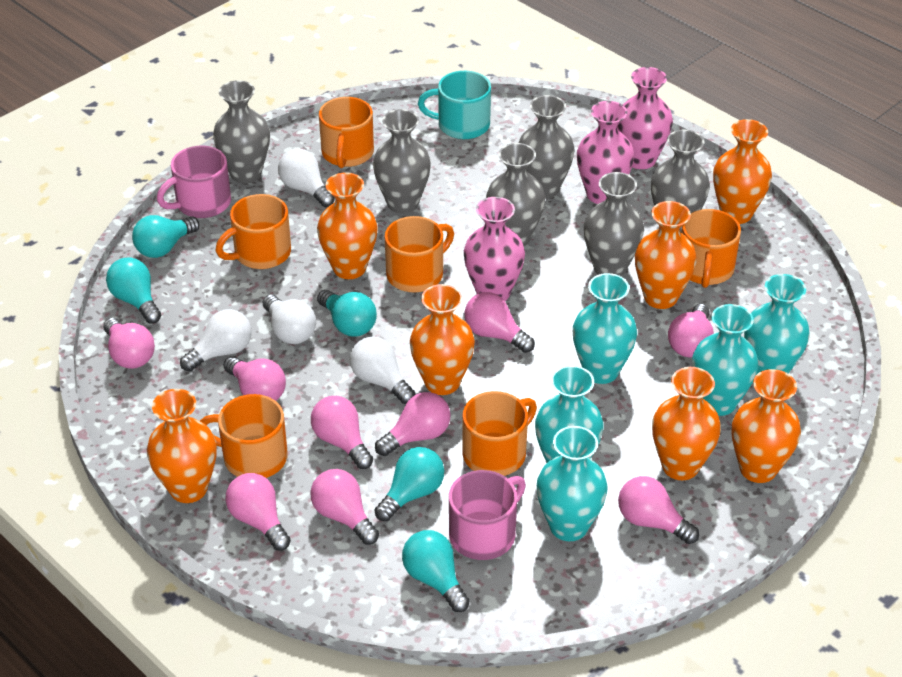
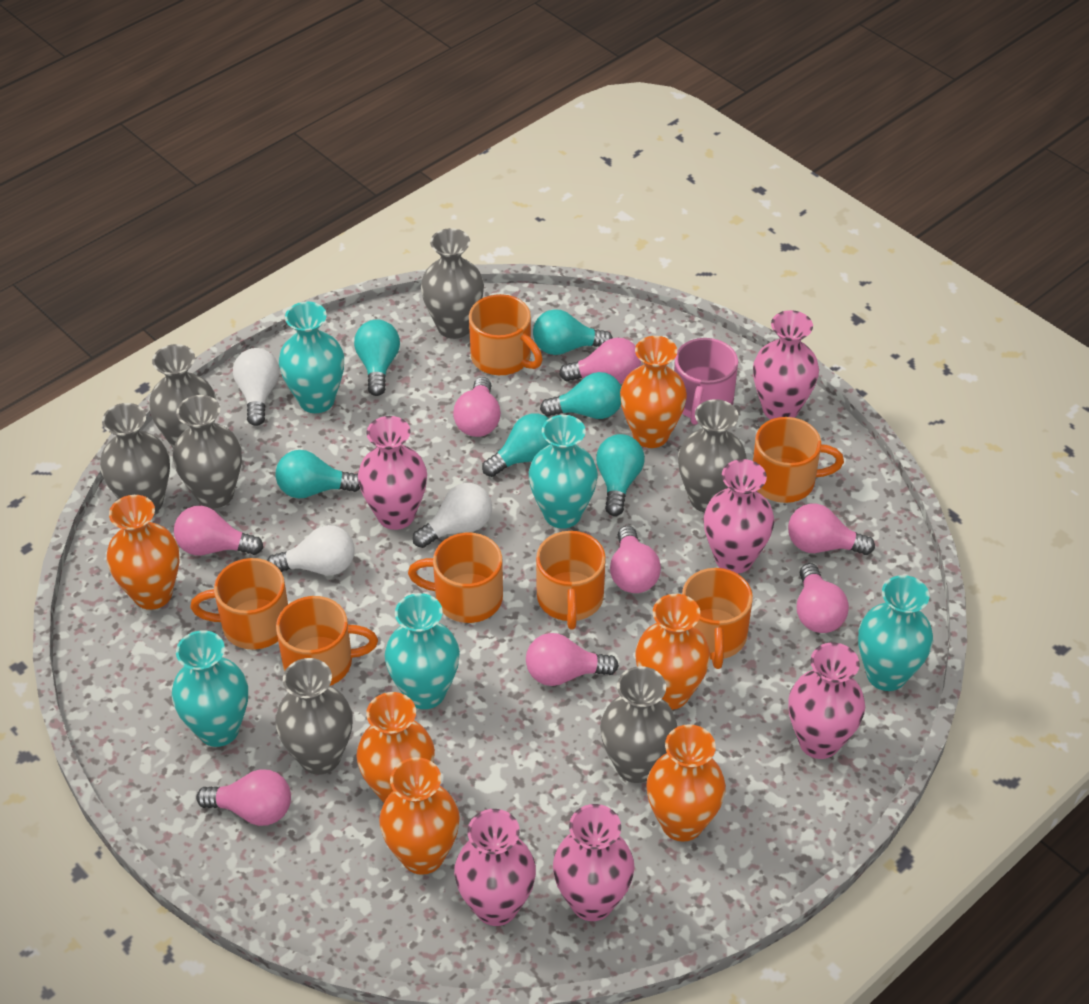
grey vase: [213,80,270,183] [373,109,431,214] [486,143,545,246] [519,95,575,199] [584,172,644,276] [651,130,710,232] = 6 -> [100,403,170,513] [149,344,216,449] [173,395,242,508] [276,658,353,775] [421,228,484,339] [600,666,677,783] [678,399,747,512] = 7
orange mug: [200,394,288,478] [215,194,291,269] [319,97,374,168] [385,216,454,293] [462,391,537,476] [681,209,741,288] = 6 -> [190,558,288,650] [276,596,378,686] [408,533,503,623] [469,294,543,375] [536,531,606,630] [682,568,753,669] [753,417,844,503] = 7
orange vase: [147,389,217,503] [317,172,378,279] [410,284,475,395] [635,201,697,309] [652,367,721,480] [713,119,772,224] [732,369,801,483] = 7 -> [107,495,179,610] [356,692,435,803] [379,757,460,875] [620,336,687,448] [636,594,710,710] [647,724,726,842] = 6
pink light bulb: [103,318,155,369] [224,356,286,401] [225,473,291,551] [311,396,373,469] [311,469,379,545] [375,392,450,456] [465,292,535,353] [618,476,699,544] [668,304,714,358] = 9 -> [174,506,263,556] [196,769,291,826] [453,377,501,437] [526,633,619,686] [559,338,641,384] [610,526,661,593] [788,503,875,555] [797,563,849,633] = 8
pink mug: [157,145,231,218] [449,470,526,560] = 2 -> [674,338,738,425] = 1
pink vase: [464,197,525,301] [577,101,634,204] [617,67,673,169] = 3 -> [358,416,427,530] [454,809,536,926] [553,804,635,921] [704,459,774,574] [753,310,819,419] [788,643,865,759] = 6
turquoise light bulb: [106,257,161,324] [132,215,199,258] [317,290,377,337] [375,447,444,521] [402,530,470,612] = 5 -> [276,450,360,498] [354,319,400,396] [482,414,550,477] [533,309,613,355] [540,372,621,419] [596,434,645,516] = 6
turquoise mug: [418,71,491,139] = 1 -> none = 0
white light bulb: [180,309,252,372] [263,295,316,344] [278,149,335,207] [350,337,415,404] = 4 -> [233,348,280,426] [267,525,355,575] [412,483,492,548] = 3

